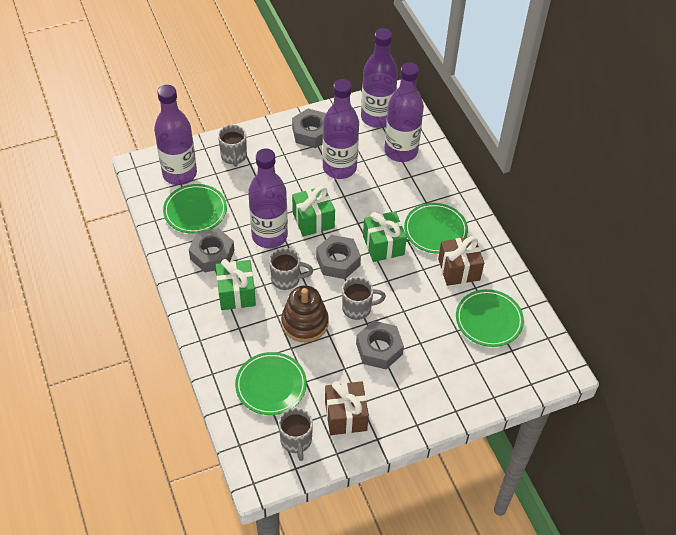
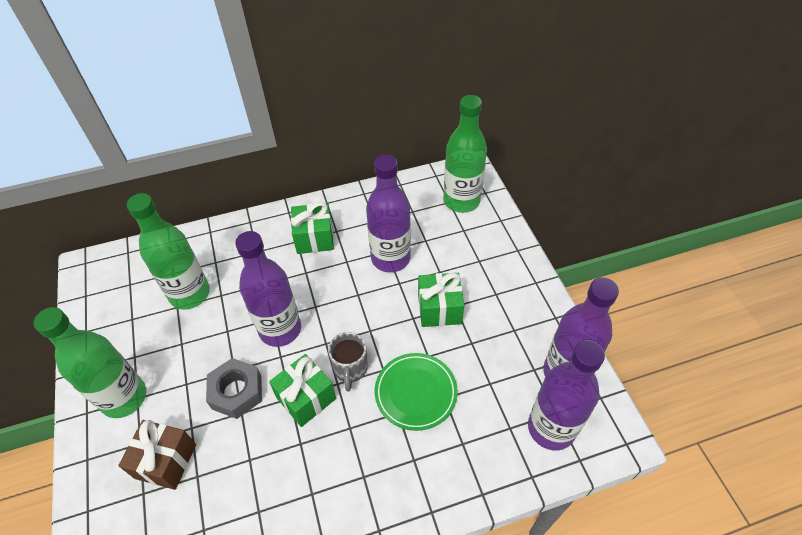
brown gift: [325,381,369,435] [438,236,484,286] = 2 -> [118,420,196,490] = 1
brown stacking toy: [281,286,329,342] = 1 -> none = 0
green bottle: none = 0 -> [33,307,146,418] [127,193,210,310] [443,95,487,213] = 3
green plate: [163,184,227,234] [235,352,307,415] [404,203,468,254] [456,289,524,347] = 4 -> [375,353,458,431] = 1
grey mug: [218,125,247,167] [269,248,313,290] [279,408,313,461] [342,277,386,320] = 4 -> [328,332,368,392] = 1
grey nut: [189,228,235,272] [292,108,326,148] [316,235,361,279] [356,321,404,369] = 4 -> [206,358,262,419] = 1
purple bottle: [154,85,197,185] [248,149,288,248] [323,79,359,179] [361,28,398,128] [385,62,424,162] = 5 -> [235,231,301,347] [366,155,411,272] [528,340,605,450] [543,277,619,377] = 4

